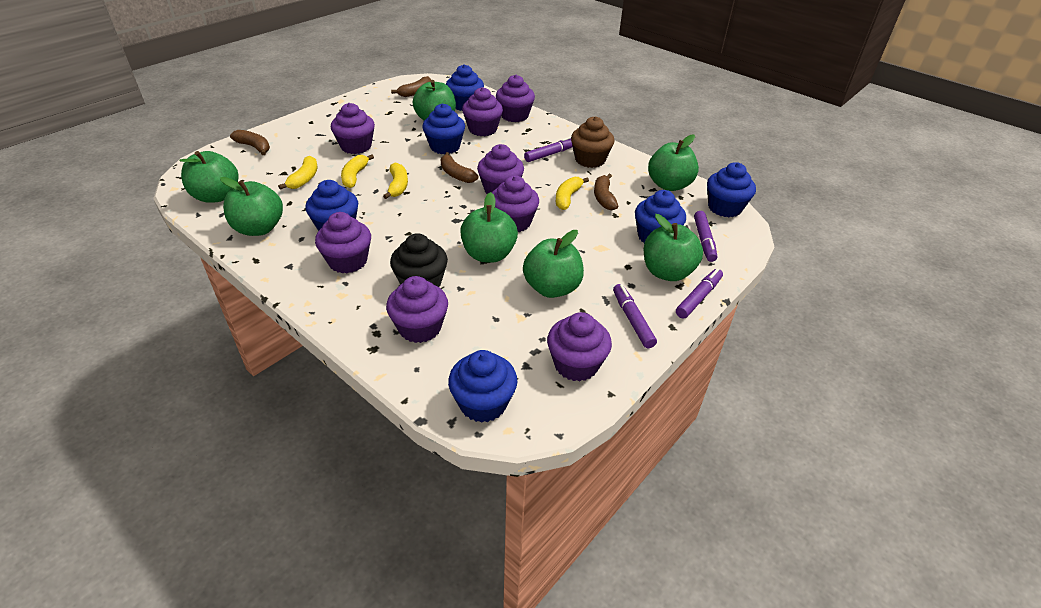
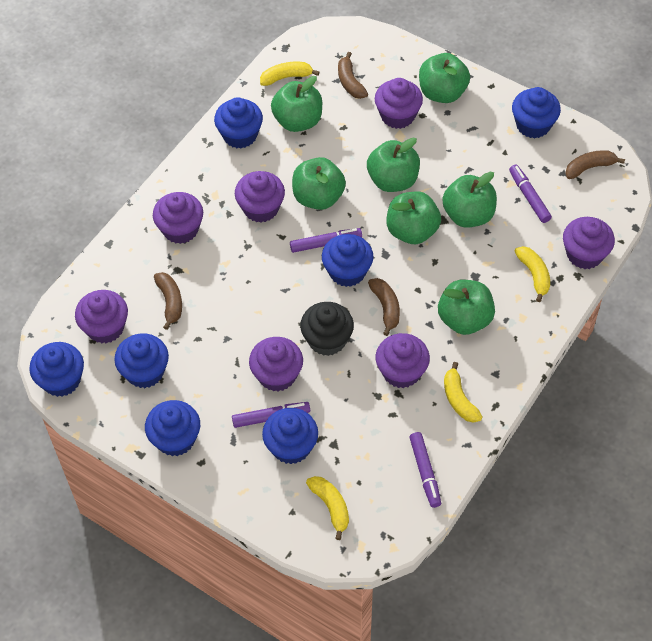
blue cupcake: [305,180,358,231] [422,103,465,154] [446,64,484,111] [448,350,518,423] [635,190,686,243] [707,162,756,217] = 6 -> [29,342,84,397] [114,334,169,388] [145,400,200,456] [214,97,263,148] [262,408,318,464] [322,234,374,287] [512,87,561,138] = 7
brown cupcake: [571,116,615,168] = 1 -> none = 0
purple cupcake: [315,212,371,273] [331,103,375,154] [386,276,448,343] [462,87,503,136] [477,144,524,194] [492,175,539,232] [496,75,535,122] [547,312,612,382] = 8 -> [75,290,128,344] [153,192,203,244] [235,171,285,222] [249,337,303,392] [375,78,423,129] [376,333,430,388] [563,217,615,269] = 7

